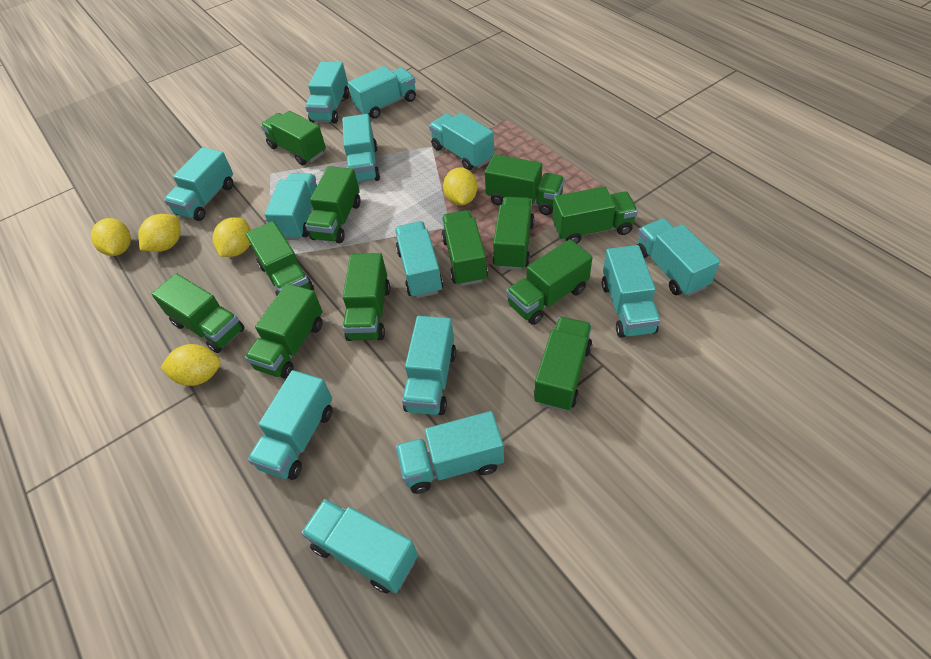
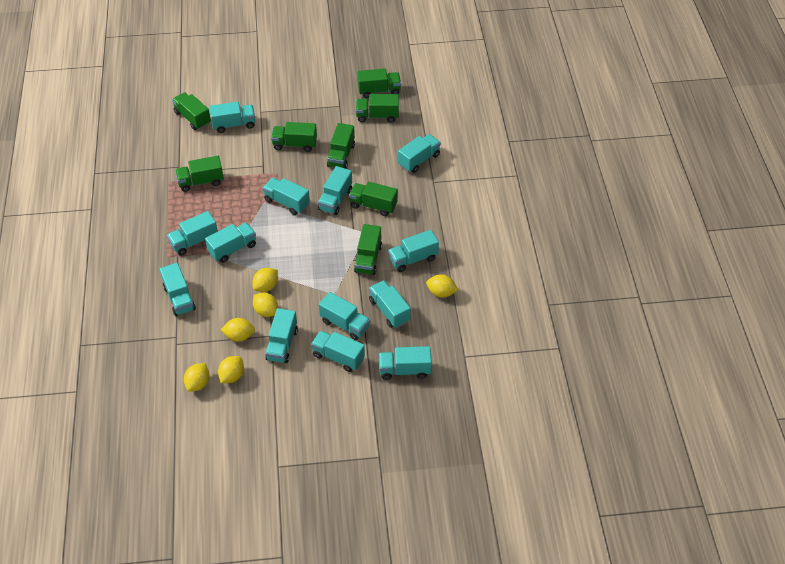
green truck: [152,273,245,353] [245,283,323,379] [246,221,314,297] [261,111,326,165] [305,166,361,243] [343,253,390,341] [441,210,488,286] [485,154,565,215] [493,197,535,270] [506,239,592,325] [534,317,592,411] [552,186,638,244] = 12 -> [172,92,211,130] [175,156,224,192] [271,122,317,152] [327,123,355,169] [349,182,398,216] [354,224,382,275] [356,94,399,123] [357,68,401,98] = 8
yellow lemon: [91,218,131,256] [138,214,181,252] [161,344,221,386] [213,217,251,257] [443,167,477,205] = 5 -> [184,363,209,392] [218,356,244,383] [221,318,255,342] [252,268,278,292] [253,292,278,317] [426,274,458,298] = 6

